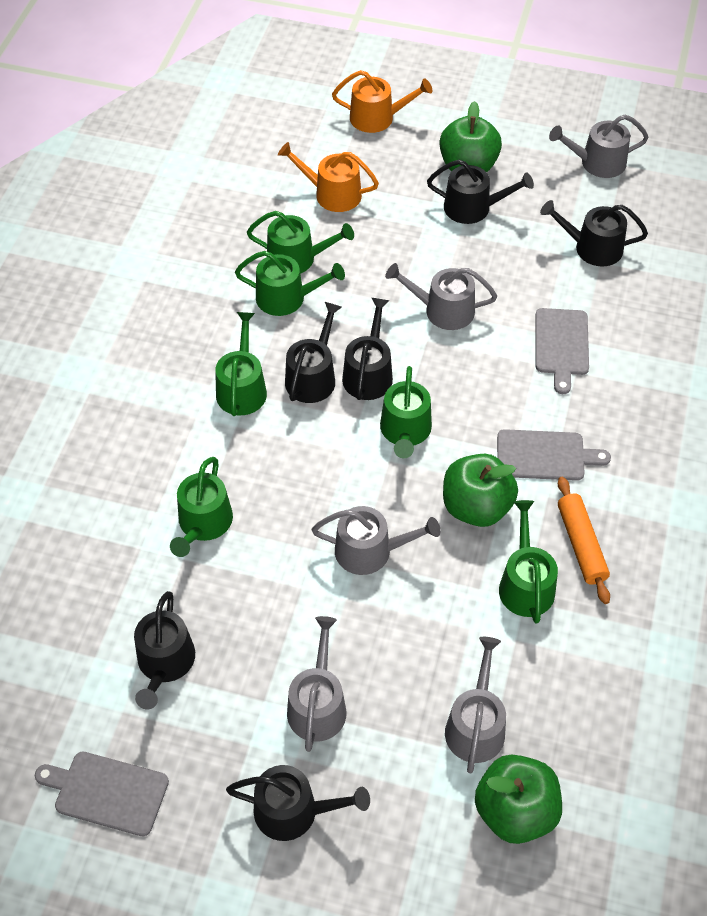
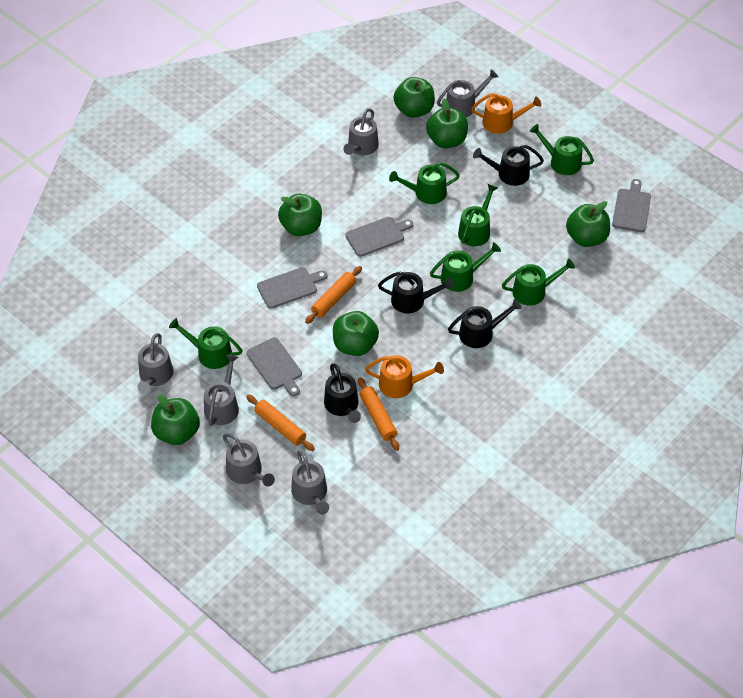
black watering can: [134,591,195,710] [226,765,370,841] [285,302,342,403] [342,298,393,400] [427,160,534,224] [540,200,648,266] = 6 -> [324,363,361,423] [378,272,454,313] [448,299,522,348] [473,145,544,186] = 4
green apple: [440,101,502,172] [443,454,518,527] [475,755,562,844] = 3 -> [151,394,200,445] [278,194,322,236] [333,311,379,356] [393,77,435,118] [426,98,468,148] [566,201,610,247] = 6
grey cutting board: [35,752,169,836] [497,429,611,481] [535,308,589,394] = 3 -> [247,337,302,396] [257,267,327,309] [345,217,413,257] [612,179,651,232] = 4
grey watering can: [287,616,346,752] [312,506,441,575] [385,263,497,330] [445,637,506,773] [549,115,649,178] = 5 -> [137,333,173,394] [204,355,239,426] [223,433,275,487] [291,450,329,514] [344,108,379,155] [437,69,499,117] = 6
orange rolling pin: [558,477,610,604] = 1 -> [246,394,315,451] [305,266,362,324] [358,377,399,451] = 3

